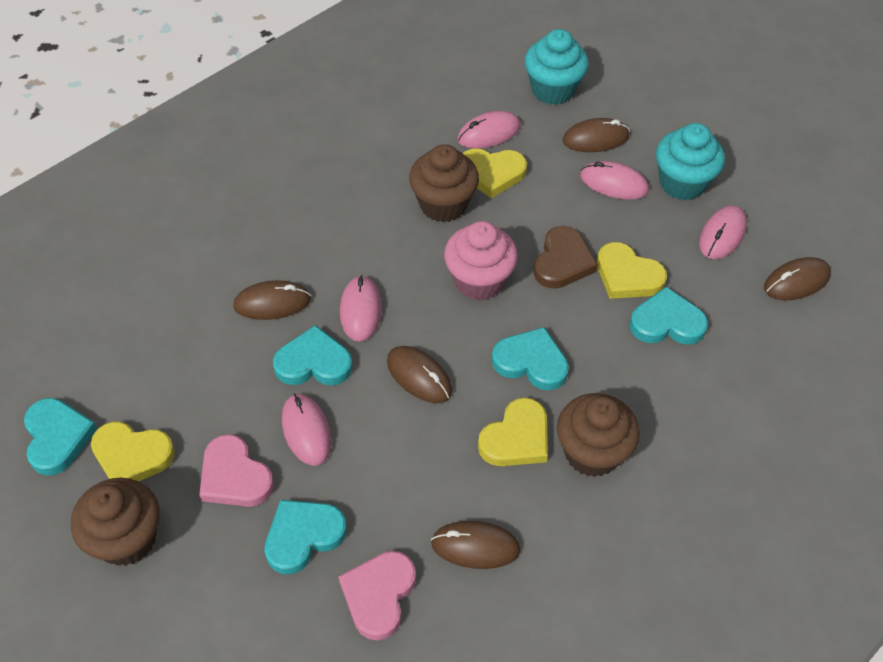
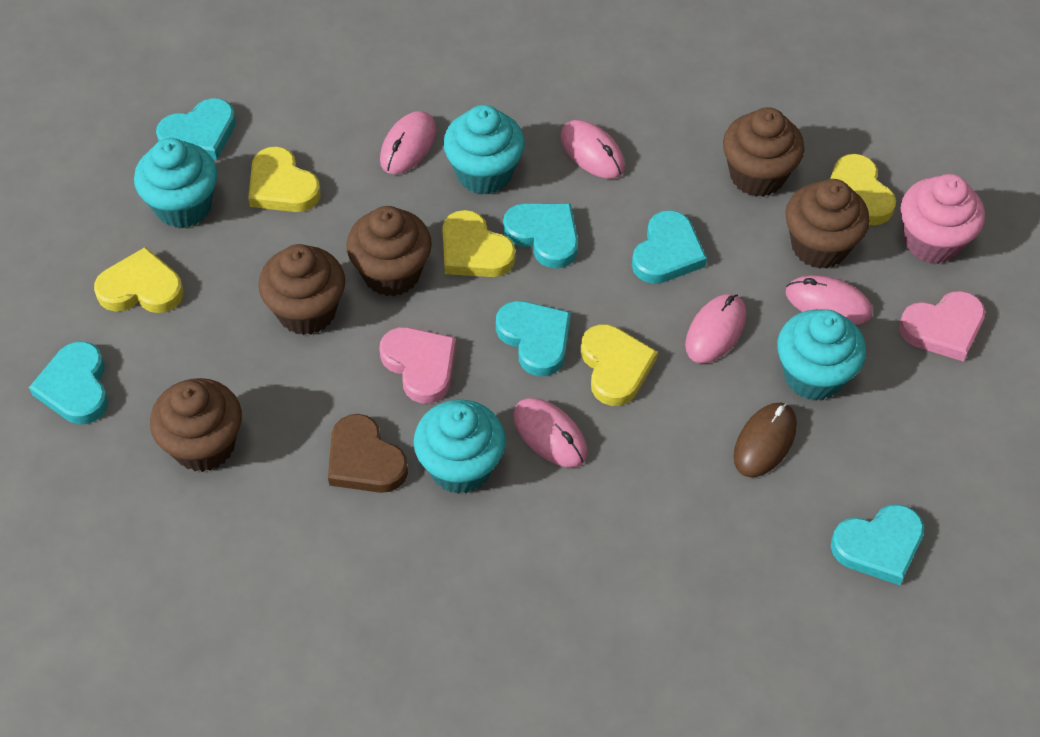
brown cupcake: [71,478,160,566] [409,144,479,223] [557,393,639,477] = 3 -> [150,378,242,472] [258,244,345,335] [346,206,432,296] [723,107,805,197] [785,179,870,269] = 5
brown mouse: [233,280,311,320] [387,346,452,403] [431,521,521,569] [563,118,630,152] [764,257,831,300] = 5 -> [733,403,797,477] = 1
turquoise cupcake: [525,29,589,105] [656,123,725,200] = 2 -> [134,138,218,228] [413,400,506,494] [443,105,525,195] [777,309,866,400] = 4
turquoise heart: [24,398,97,476] [264,500,347,574] [273,325,353,385] [492,327,569,390] [629,287,708,345] = 5 -> [29,341,109,424] [156,98,236,160] [496,301,571,376] [503,203,578,268] [632,210,707,284] [831,504,924,585] = 6
yellow heart: [91,422,175,481] [462,148,527,198] [478,397,548,466] [597,242,667,299] = 4 -> [94,247,184,313] [248,146,321,212] [442,210,516,277] [581,324,657,406] [830,154,896,225] = 5

